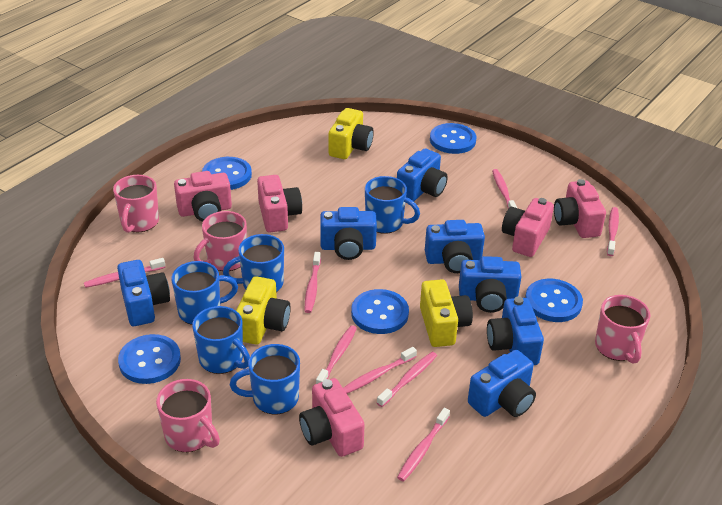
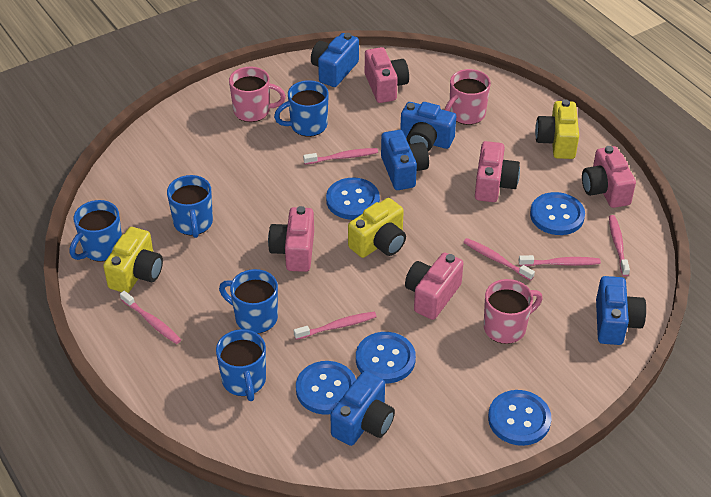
blue camera: [117,260,170,326] [320,207,377,260] [397,149,448,201] [425,220,485,273] [459,256,522,313] [468,350,536,417] [487,296,544,365] = 7 -> [311,33,359,87] [330,371,395,446] [381,130,429,190] [400,102,456,151] [596,276,646,345] = 5
pink mug: [113,175,159,233] [156,379,220,452] [194,211,247,271] [595,295,650,364] = 4 -> [229,67,286,122] [445,69,491,125] [484,279,543,344] = 3
pink toothbrush: [84,258,165,288] [305,252,321,313] [316,325,357,384] [343,347,417,393] [377,352,437,407] [397,408,450,482] [492,169,517,209] [607,207,619,256] = 8 -> [120,291,181,344] [294,312,377,340] [303,148,378,165] [463,238,535,281] [518,255,601,266] [609,215,630,276] = 6

